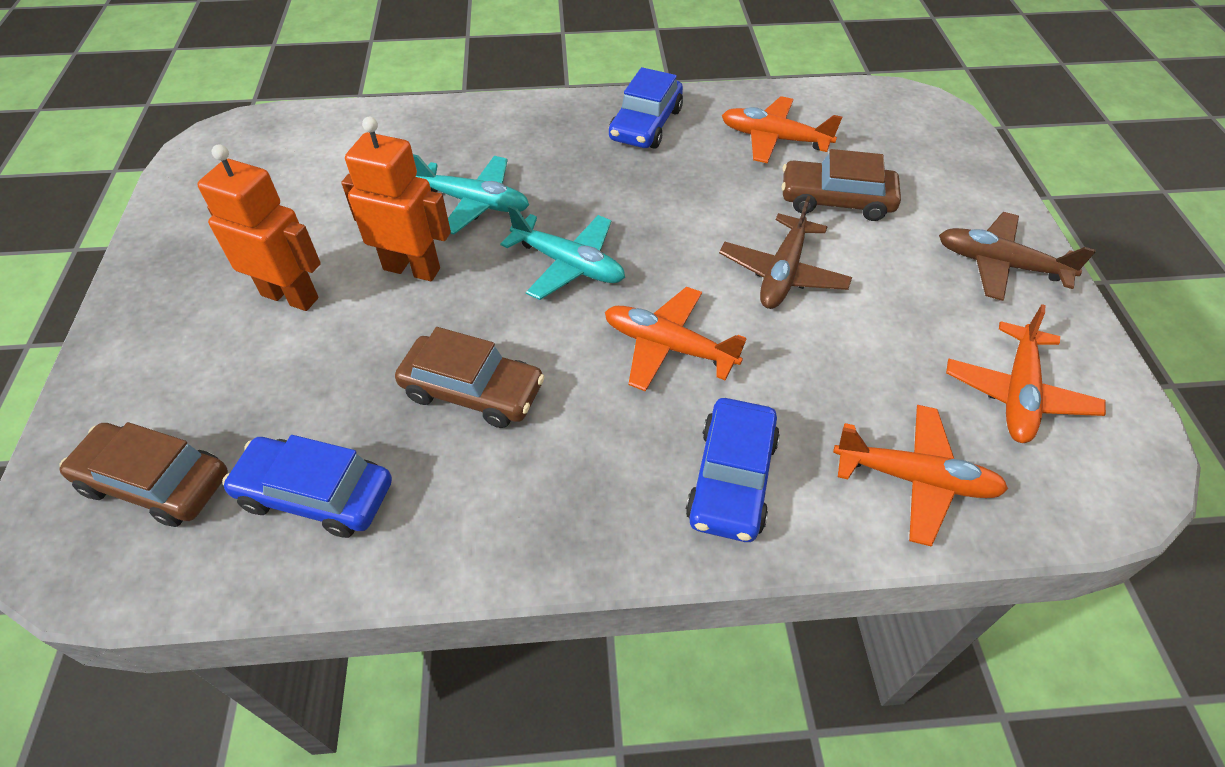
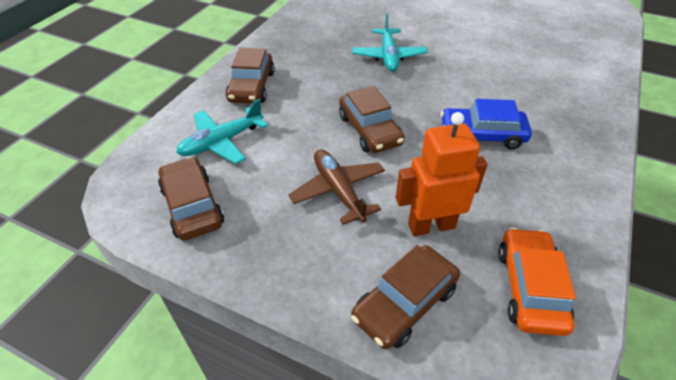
blue car: [222,435,392,538] [609,67,683,149] [686,398,780,542] = 3 -> [441,99,532,149] = 1
brown car: [59,422,228,527] [395,327,545,428] [781,149,901,221] = 3 -> [158,157,224,241] [226,48,275,104] [339,86,405,153] [351,245,460,350] = 4
brown plane: [719,196,852,309] [939,212,1096,301] = 2 -> [289,149,385,225] = 1
orange car: none = 0 -> [498,228,576,336] = 1
orange plane: [605,287,746,392] [722,96,842,163] [833,405,1008,547] [946,304,1106,443] = 4 -> none = 0
orange robot: [197,144,321,311] [341,117,451,281] = 2 -> [396,112,488,236] = 1

